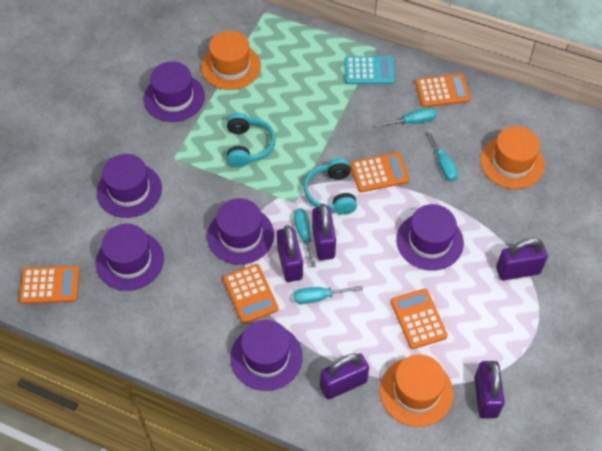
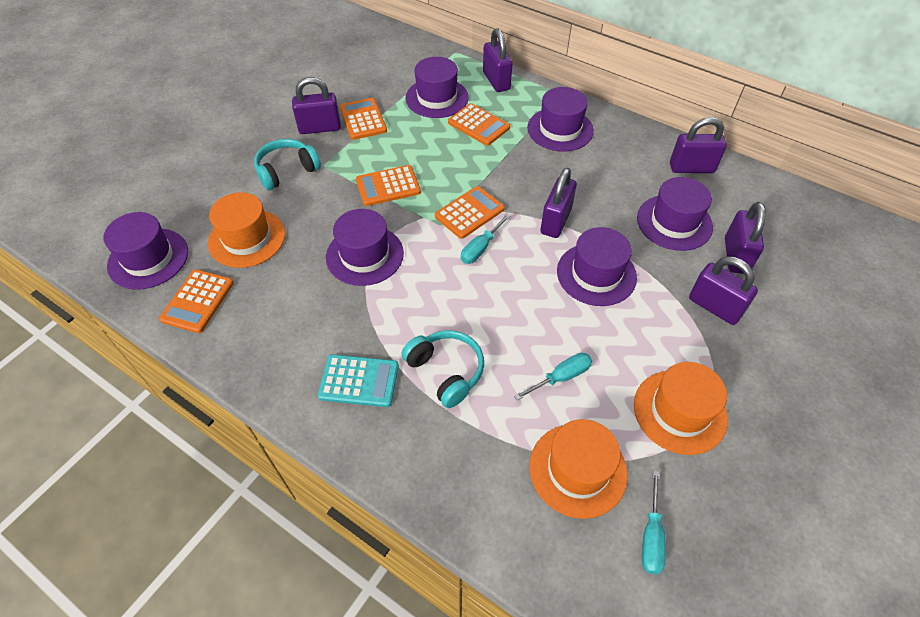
purple padlock: [277,225,303,282] [312,204,336,260] [320,353,369,400] [474,361,505,419] [496,238,548,280] = 5 -> [292,77,341,134] [483,28,513,92] [541,168,577,238] [670,117,727,173] [689,256,758,325] [725,202,766,274] = 6
turquoise screwdriver: [294,209,316,267] [294,286,363,304] [376,107,437,128] [428,130,458,181] = 4 -> [461,213,511,264] [514,353,592,400] [642,470,666,575] = 3

